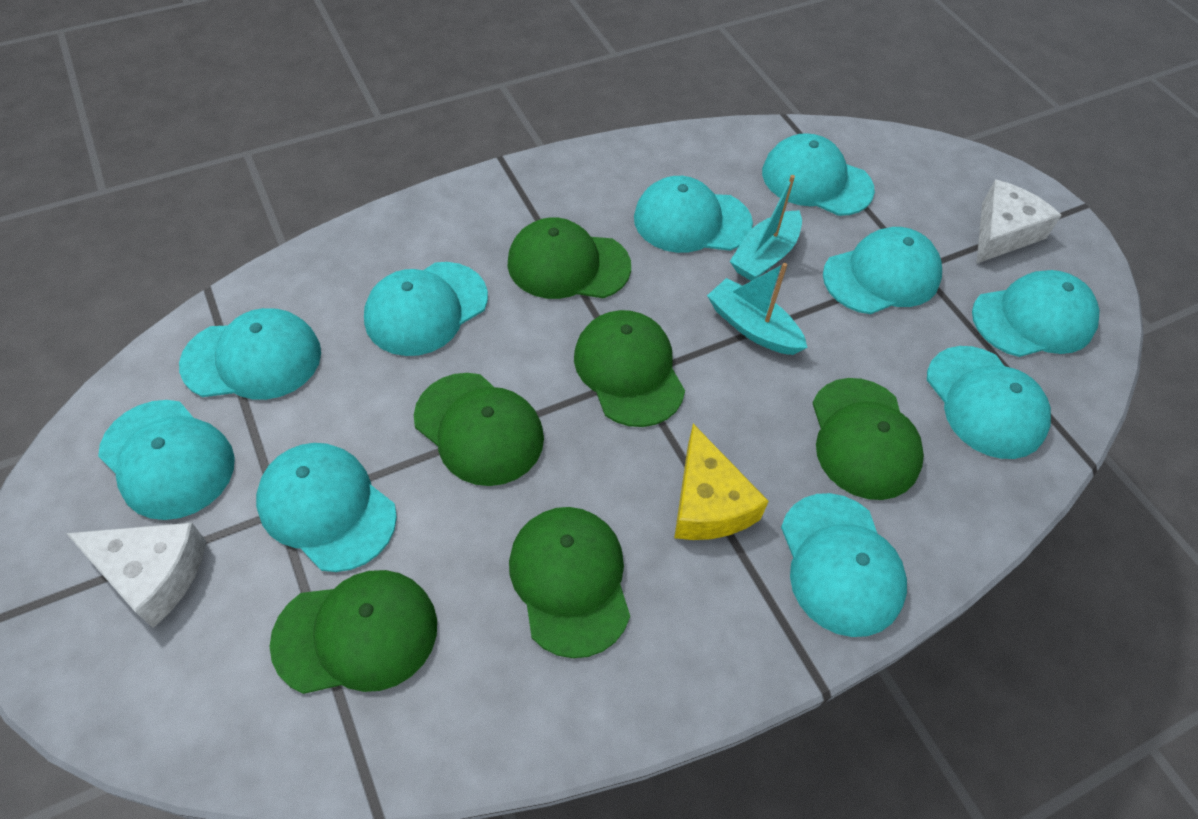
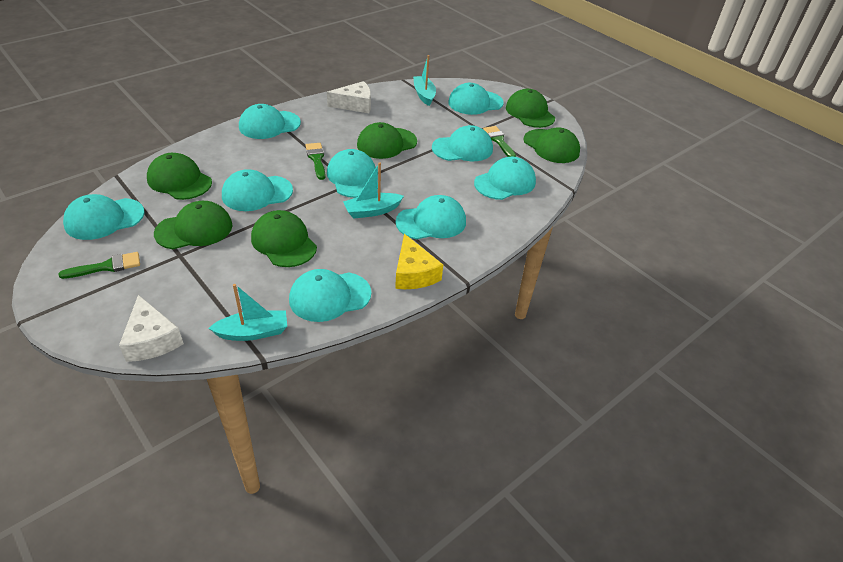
green brush: none = 0 -> [58,252,140,279] [306,143,326,180] [483,126,516,157] = 3
turquoise boat: [707,263,808,355] [730,175,802,281] = 2 -> [209,284,287,341] [343,162,404,219] [413,55,436,106] = 3
turquoise cap: [98,400,235,520] [179,308,321,400] [256,443,397,572] [364,262,488,356] [634,176,753,253] [762,133,875,216] [781,493,907,637] [823,227,942,314] [927,346,1051,459] [972,270,1100,357] = 10 -> [63,194,145,240] [222,169,293,211] [239,104,301,139] [289,269,371,322] [327,149,375,198] [396,195,466,240] [432,125,493,161] [448,83,504,115] [474,157,536,200] = 9

